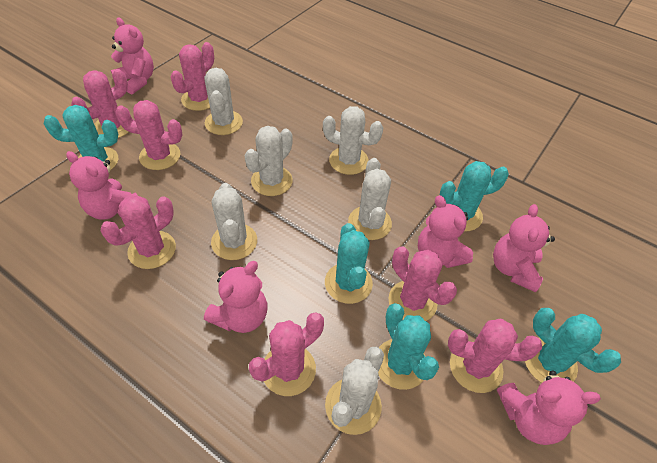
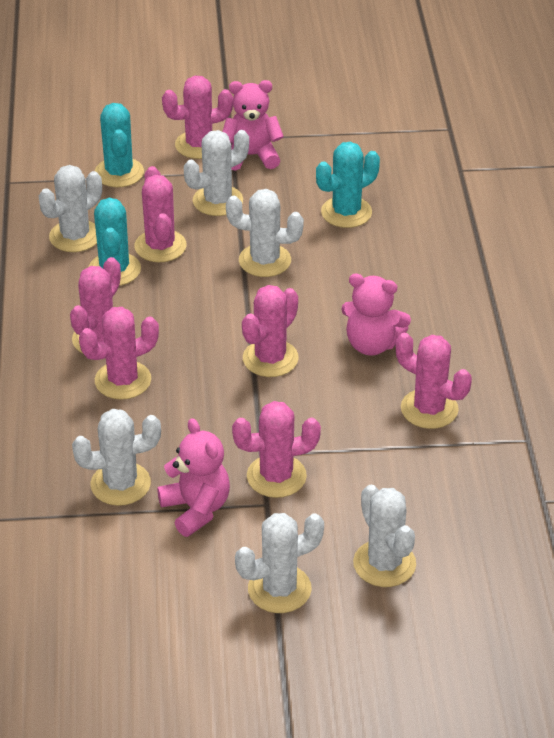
pink teddy bear: [66,151,138,220] [111,17,154,94] [204,261,267,333] [418,195,473,268] [493,204,555,292] [497,370,601,445] = 6 -> [157,418,230,537] [222,80,284,170] [341,274,411,356] = 3
turquoise cactus: [44,105,118,170] [325,223,373,304] [378,303,439,390] [440,161,509,231] [525,308,621,383] = 5 -> [89,198,141,286] [94,103,144,187] [316,142,380,228] = 3

